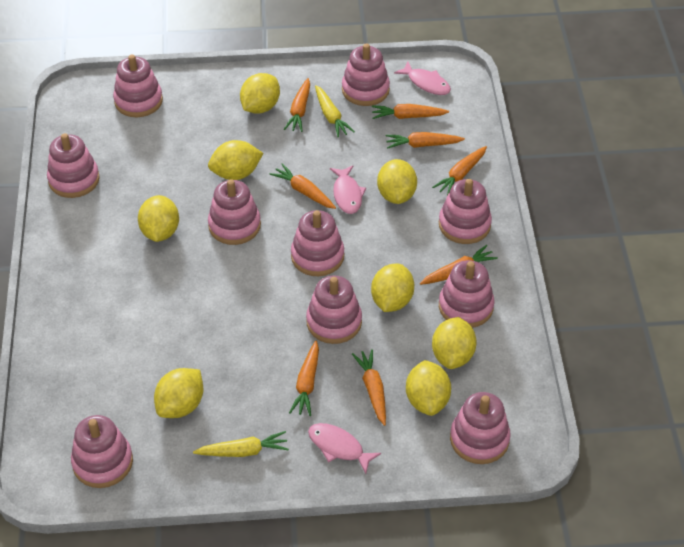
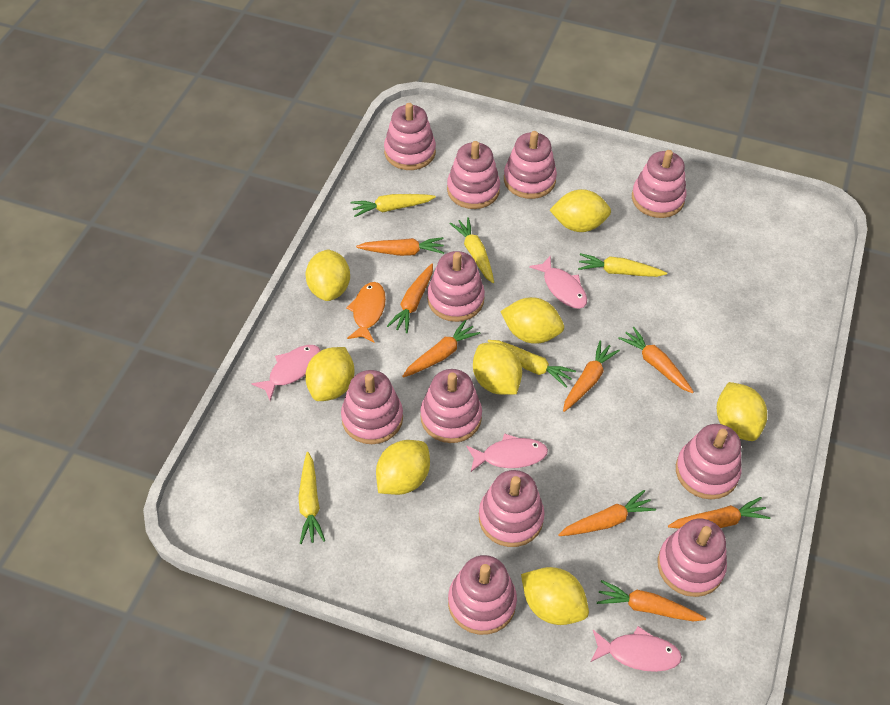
orange fish: none = 0 -> [346,282,386,343] = 1
pink fish: [308,423,381,474] [330,166,366,214] [394,62,451,95] = 3 -> [251,345,321,401] [466,433,548,472] [529,256,587,309] [591,626,682,672] = 4
pink stacking toy: [47,133,100,198] [71,415,133,488] [113,55,163,117] [208,179,261,245] [291,210,344,276] [306,276,362,344] [342,43,390,106] [439,179,492,244] [439,260,495,328] [450,392,511,464] = 10 -> [341,370,403,444] [384,103,436,170] [420,369,482,443] [427,251,485,322] [447,141,500,209] [448,555,517,635] [479,470,545,547] [504,131,557,199] [632,150,687,218] [658,519,727,597] [676,424,742,499] = 11
yellow carrot: [193,431,289,457] [315,85,355,138] = 2 -> [298,452,325,544] [351,194,436,217] [450,217,494,283] [488,340,576,388] [578,253,667,277] = 5

